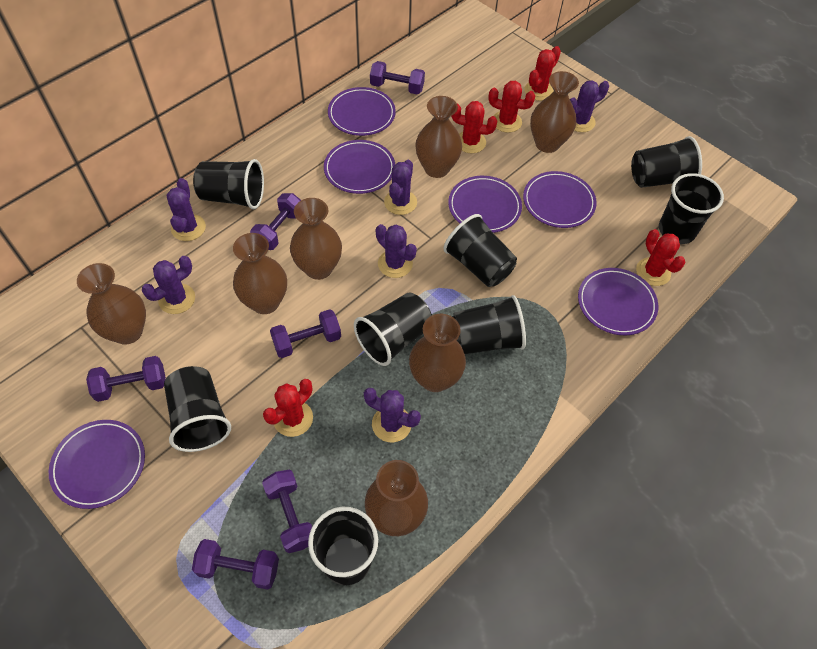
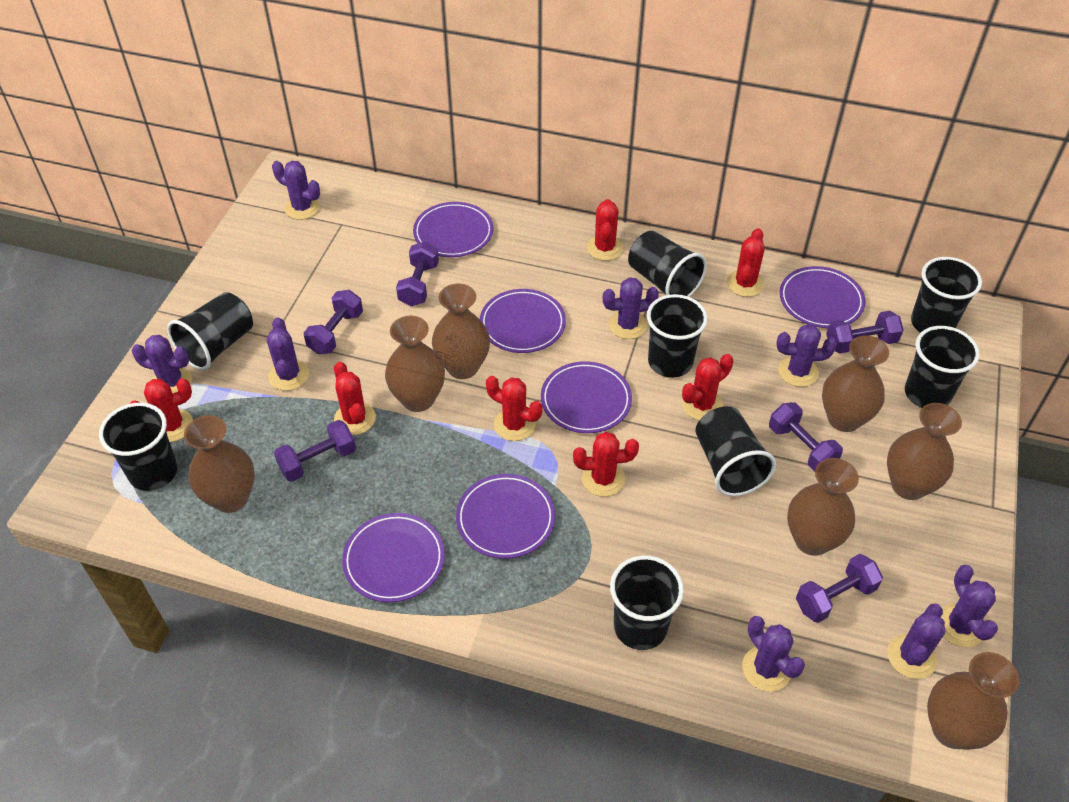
purple cactus: [142,256,195,314] [167,178,206,241] [364,388,421,442] [376,224,417,278] [384,160,417,215] [570,80,609,132] = 6 -> [132,335,192,393] [267,318,309,391] [272,161,320,220] [603,277,659,339] [742,616,805,692] [776,324,837,387] [887,604,945,679] [941,565,998,647] = 8
red cactus: [263,379,313,437] [451,101,497,153] [488,81,535,133] [524,46,561,101] [636,229,686,286] = 5 -> [130,378,193,442] [334,362,376,435] [486,376,542,441] [573,432,639,497] [587,199,623,261] [682,354,733,420] [727,228,765,297] = 7

